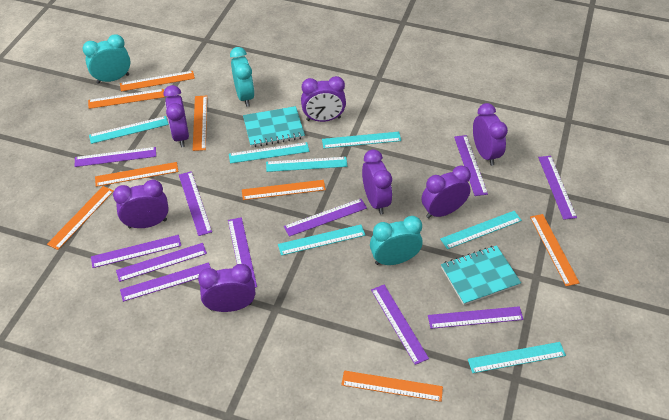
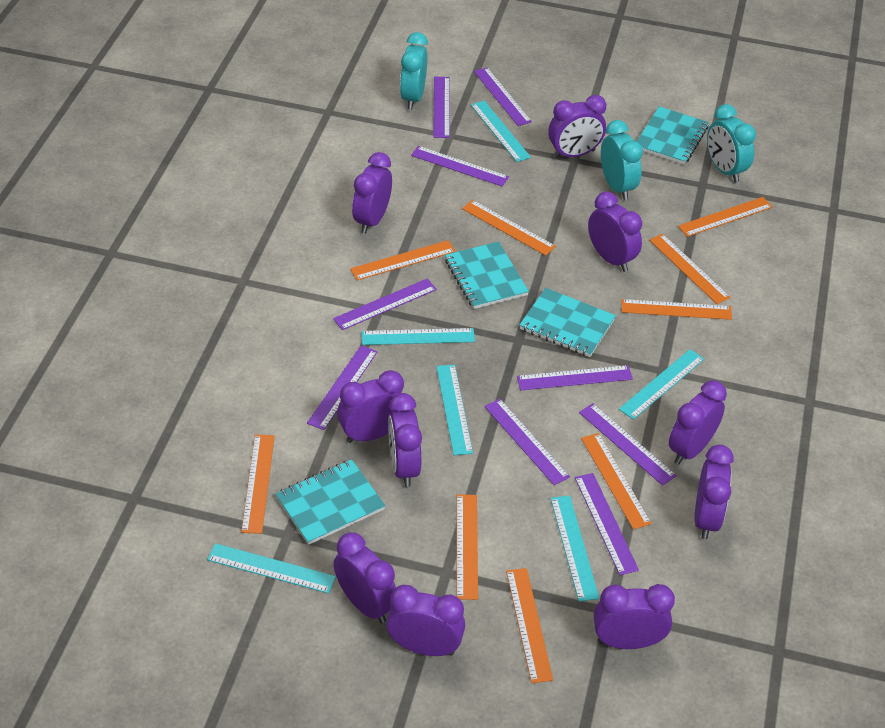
orange ruler: [47,186,114,250] [88,89,165,109] [95,162,178,187] [120,71,195,91] [193,96,207,151] [242,180,326,200] [341,370,443,402] [530,214,580,286] = 8 -> [241,434,275,534] [350,240,456,280] [457,494,478,600] [462,200,556,256] [506,568,553,683] [581,433,652,530] [621,299,732,320] [649,234,731,304] [678,197,773,237] = 9
purple clock: [113,180,169,228] [164,85,189,147] [198,264,255,312] [301,76,346,122] [362,149,392,214] [422,165,471,218] [473,103,508,166] = 7 -> [334,532,396,623] [337,370,404,443] [352,152,392,234] [386,585,465,656] [388,393,422,487] [548,95,606,158] [588,192,642,272] [594,584,675,649] [669,380,727,465] [694,444,734,539] = 10
purple ruler: [74,147,156,167] [91,235,181,268] [116,243,207,282] [120,262,211,302] [179,171,212,236] [228,217,257,288] [284,199,367,237] [371,285,429,365] [428,306,524,329] [454,135,488,196] [538,156,577,220] = 11 -> [307,345,377,430] [333,279,437,330] [411,146,509,186] [433,77,450,138] [474,67,532,126] [484,399,570,485] [517,365,633,390] [575,473,639,575] [579,403,677,486] = 9
turquoise notebook: [243,106,305,147] [441,245,521,305] = 2 -> [276,459,385,545] [445,241,529,309] [519,288,616,357] [636,106,709,165] = 4
turquoise ruler: [89,116,169,144] [229,142,309,164] [266,157,347,172] [278,224,365,256] [322,132,401,149] [440,211,522,249] [468,342,566,373] = 7 -> [207,543,336,594] [361,328,475,345] [436,364,473,455] [471,100,531,162] [550,496,599,601] [619,349,704,420] = 6

